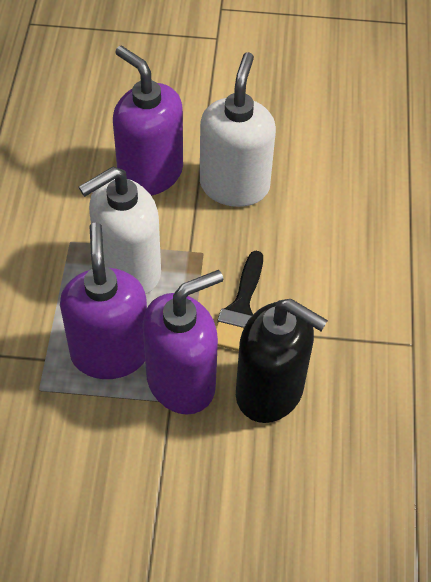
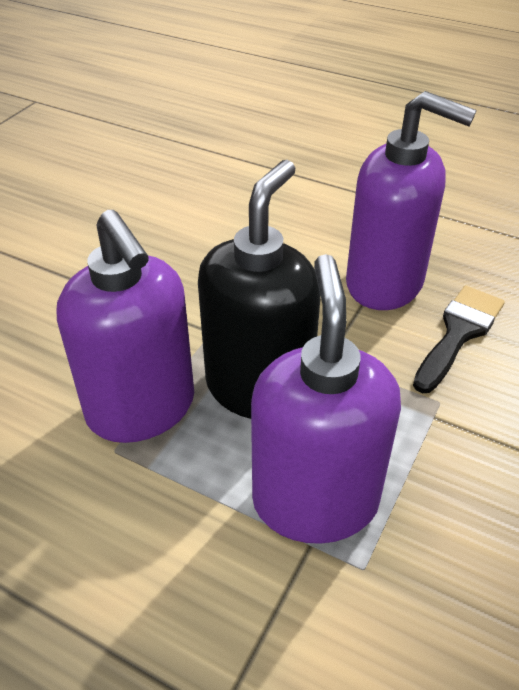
white soap dispenser: [79,167,161,294] [200,52,276,207] = 2 -> none = 0

